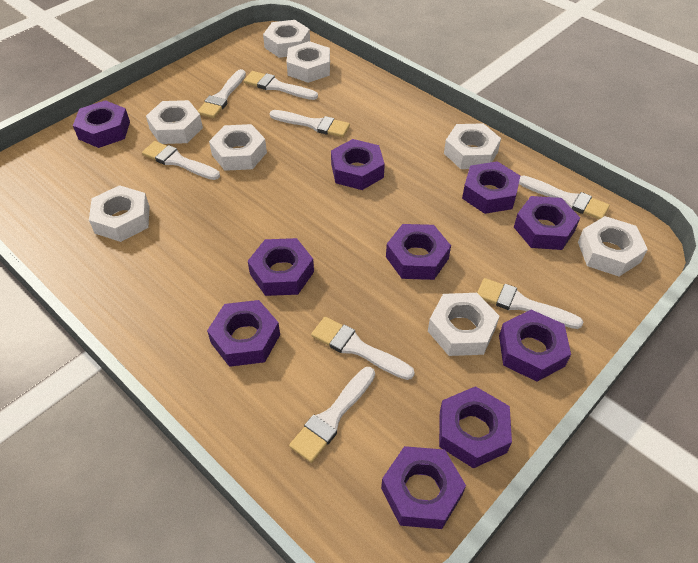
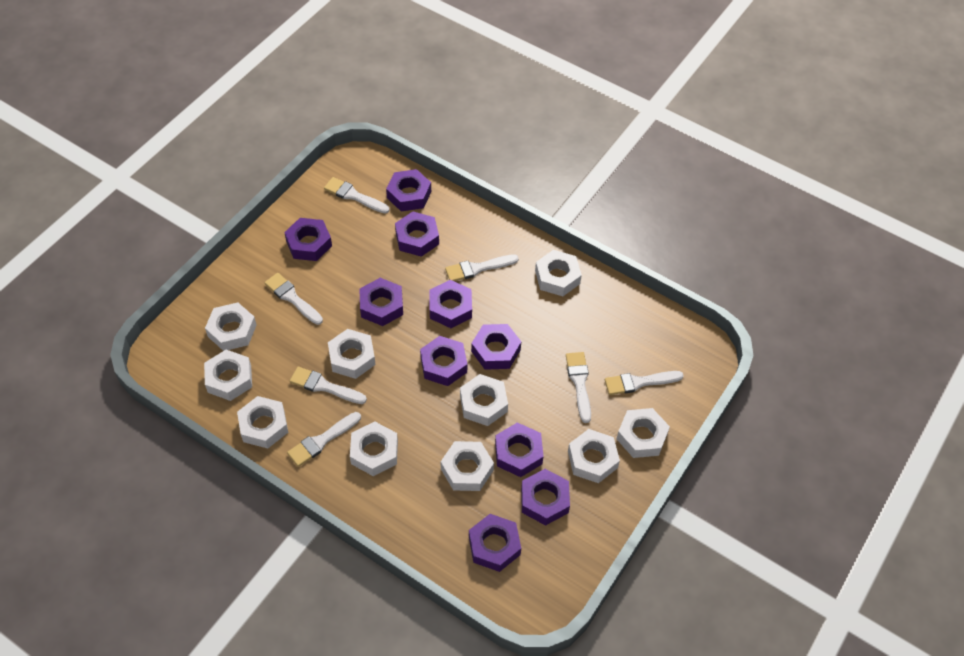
white brush: [142,141,220,180] [198,69,246,118] [244,71,318,100] [270,110,350,137] [289,367,375,463] [311,317,415,380] [477,278,583,329] [519,175,610,219] = 8 -> [264,273,323,325] [287,412,361,467] [290,367,367,404] [324,177,390,214] [445,254,519,281] [566,352,591,423] [605,371,684,395] = 7
white nut: [89,185,150,242] [146,100,203,144] [209,124,267,171] [263,20,310,58] [287,41,330,83] [428,293,499,356] [444,123,501,169] [578,216,648,276] = 8 -> [204,350,252,401] [205,302,257,351] [237,396,288,448] [328,329,376,379] [350,422,398,476] [441,441,494,491] [460,374,508,426] [535,250,582,296] [568,429,620,483] [617,408,670,458] = 10

